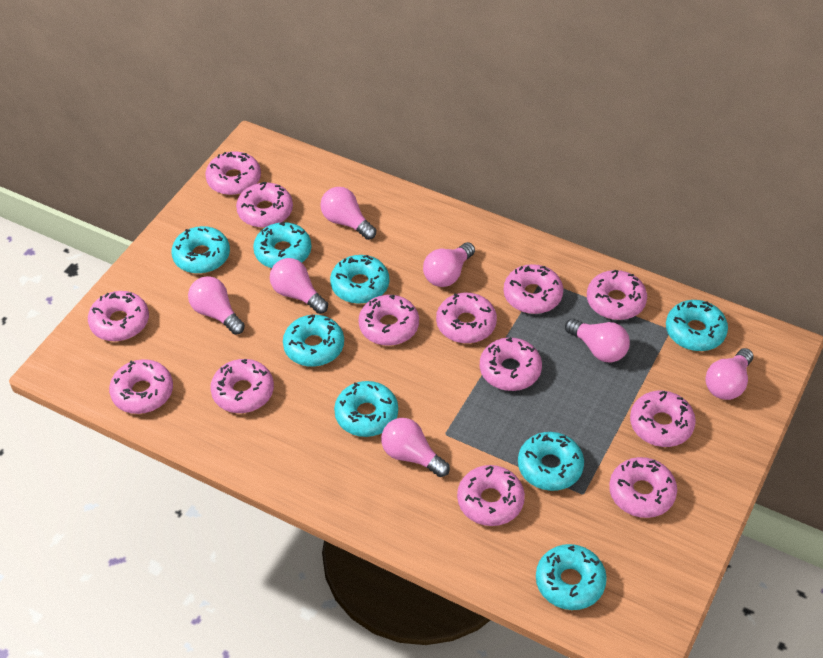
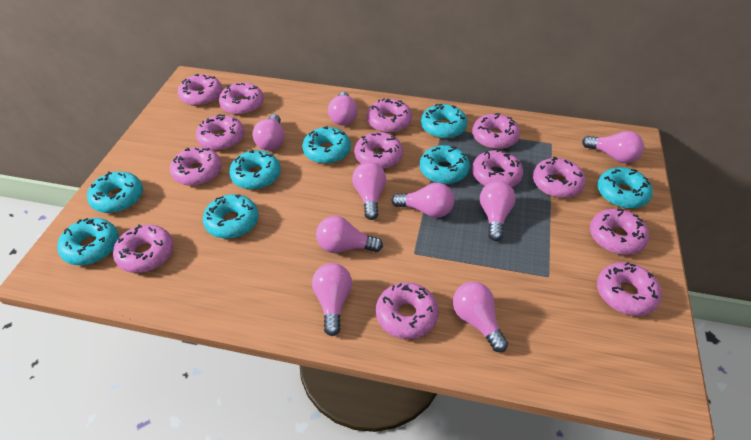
pink light bulb: [188,276,245,335] [270,258,328,314] [320,187,376,240] [381,418,450,477] [423,242,475,287] [565,319,630,362] [705,348,753,400] = 7 -> [252,114,284,151] [312,263,352,336] [316,216,383,253] [328,92,358,126] [352,162,386,220] [391,183,454,218] [453,282,508,352] [480,181,516,241] [582,131,644,163] = 9

